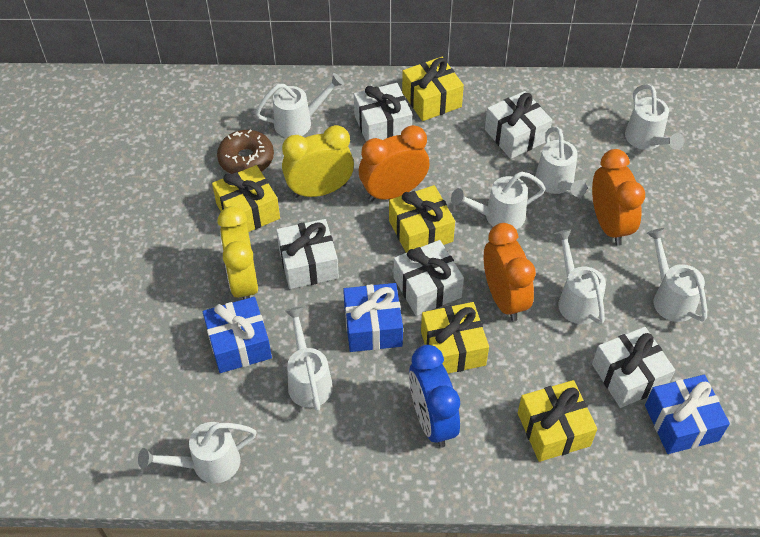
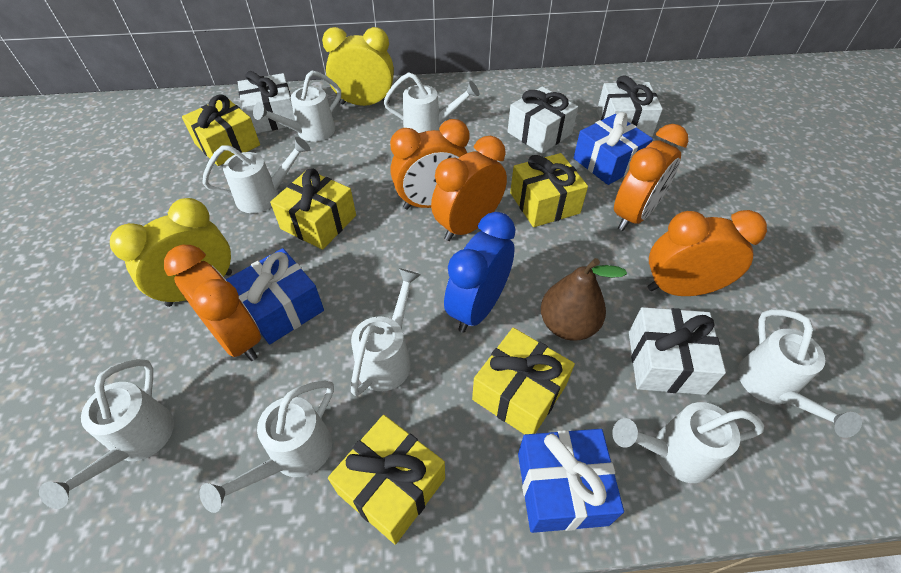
brown donut: [217,129,274,174] = 1 -> none = 0
brown pear: none = 0 -> [541,258,627,341] = 1
orange clock: [359,125,430,202] [484,223,536,321] [592,149,645,246] = 3 -> [164,245,261,361] [390,119,470,210] [431,136,507,241] [614,124,688,231] [648,210,767,296] = 5
white gift: [276,219,339,289] [354,83,412,141] [394,240,464,316] [485,91,552,159] [592,327,675,408] = 5 -> [238,71,295,133] [508,87,578,154] [597,75,663,137] [629,307,726,395] = 4

